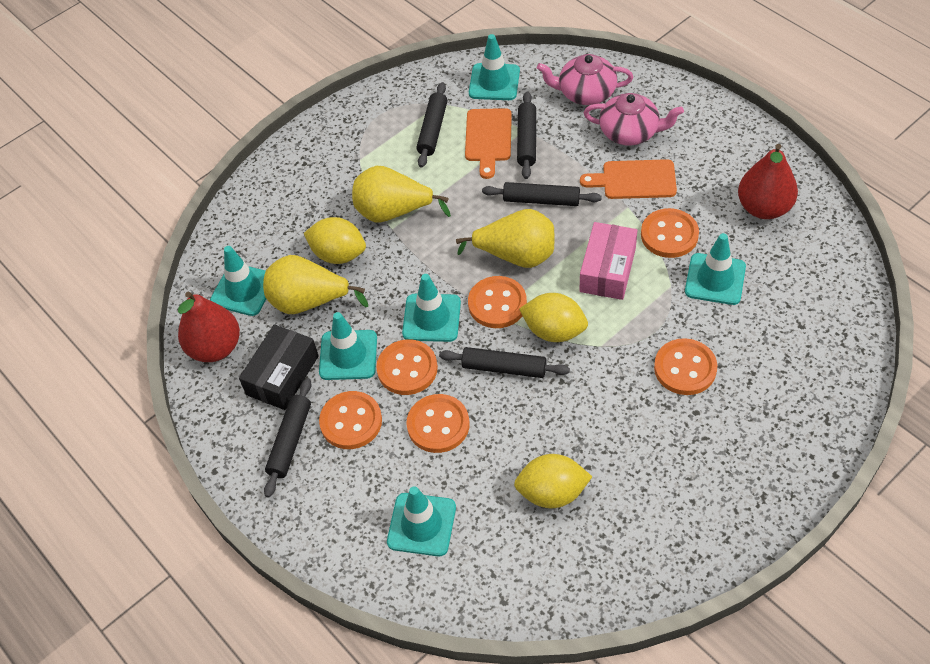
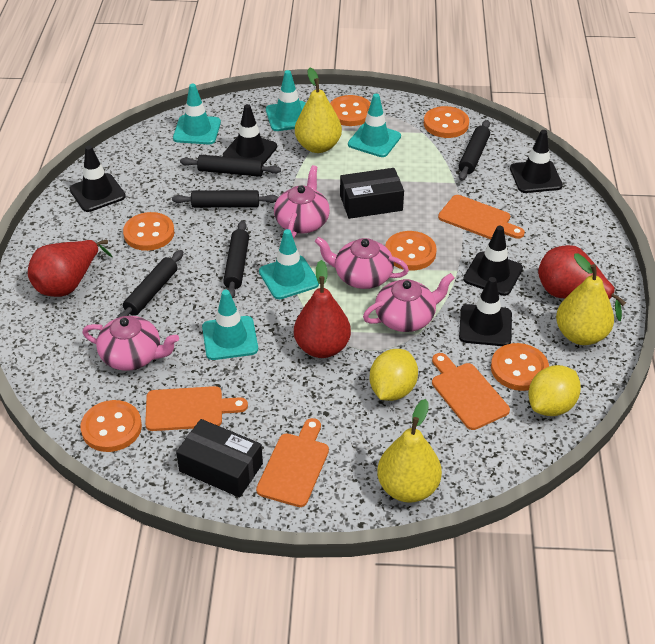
black box: [239,325,319,410] = 1 -> [176,419,263,497] [340,168,404,219] = 2
black traffic cone: none = 0 -> [69,145,126,212] [223,104,277,165] [459,277,512,346] [463,226,523,296] [510,130,563,193] = 5
orange cutting board: [465,108,512,179] [580,159,677,199] = 2 -> [145,386,248,431] [256,418,329,507] [432,353,510,430] [438,195,525,239] = 4
pink box: [579,222,637,300] = 1 -> none = 0
pink teapot: [537,54,633,105] [584,93,684,145] = 2 -> [82,316,179,371] [274,165,330,238] [315,237,409,289] [363,273,454,332] = 4
red pear: [178,291,240,362] [738,144,798,219] = 2 -> [28,239,113,297] [294,260,351,358] [538,245,626,321] = 3
turquoise traffic cone: [210,246,266,316] [319,312,377,380] [387,486,456,556] [402,274,461,342] [469,34,520,100] [685,233,746,305] = 6 -> [173,84,221,144] [202,290,258,360] [259,229,319,299] [266,70,306,131] [348,94,401,157] = 5
yellow lemon: [304,217,366,264] [514,454,592,508] [519,293,588,342] = 3 -> [370,349,418,401] [528,365,581,416] = 2

